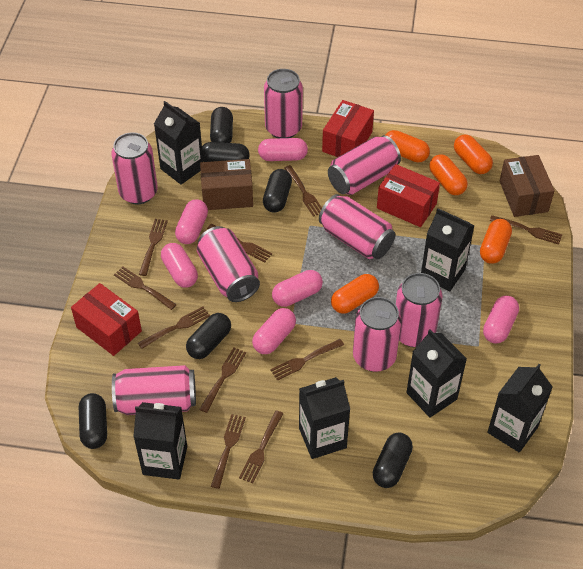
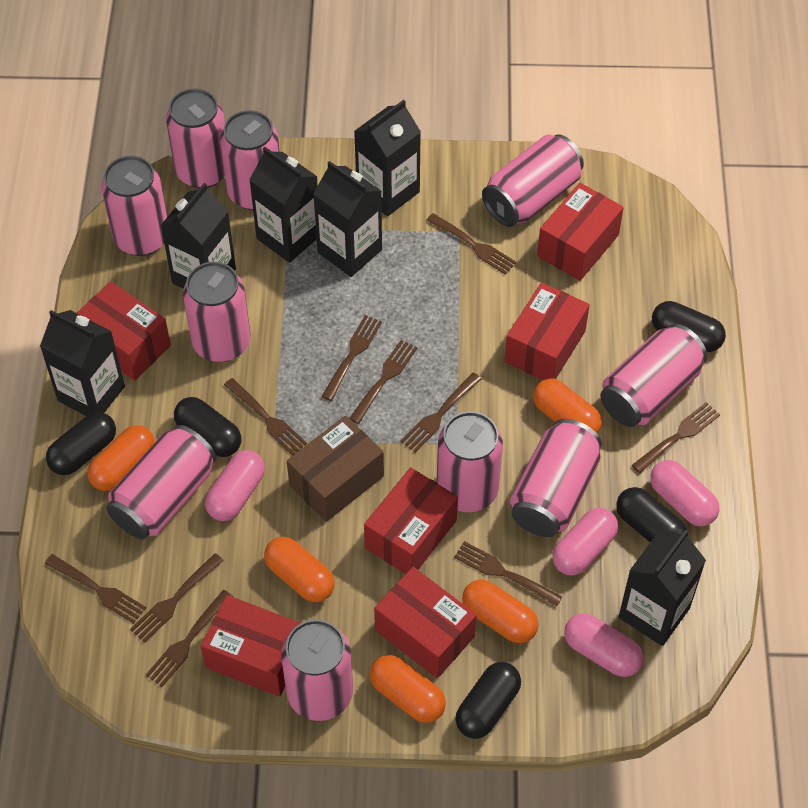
black capsule: [79,393,107,449] [186,313,231,359] [202,142,250,162] [210,107,233,143] [263,169,292,213] [373,433,413,488] = 6 -> [46,412,116,475] [174,397,241,457] [455,662,521,739] [616,487,688,542] [652,301,726,352] = 5
brown box: [200,159,253,210] [500,155,555,217] = 2 -> [287,416,384,522] = 1
pink can: [111,132,158,204] [112,365,196,415] [197,226,260,302] [264,69,303,138] [319,194,395,259] [328,135,401,195] [353,297,402,372] [396,273,442,347] = 8 -> [101,156,167,256] [106,425,216,540] [166,88,225,188] [183,262,250,362] [220,110,280,210] [281,620,353,721] [437,411,503,512] [482,134,584,227] [510,419,602,537] [600,324,707,427] = 10
pink capsule: [161,243,198,288] [175,199,208,244] [252,308,296,354] [258,138,308,161] [272,270,323,307] [483,296,519,343] = 6 -> [205,450,265,521] [553,508,618,576] [564,613,643,677] [650,460,719,526] = 4
red box: [71,283,142,356] [322,100,374,157] [377,164,440,227] = 3 -> [77,281,171,381] [201,595,300,697] [364,467,458,574] [374,567,477,678] [504,282,590,380] [537,183,624,281] = 6

